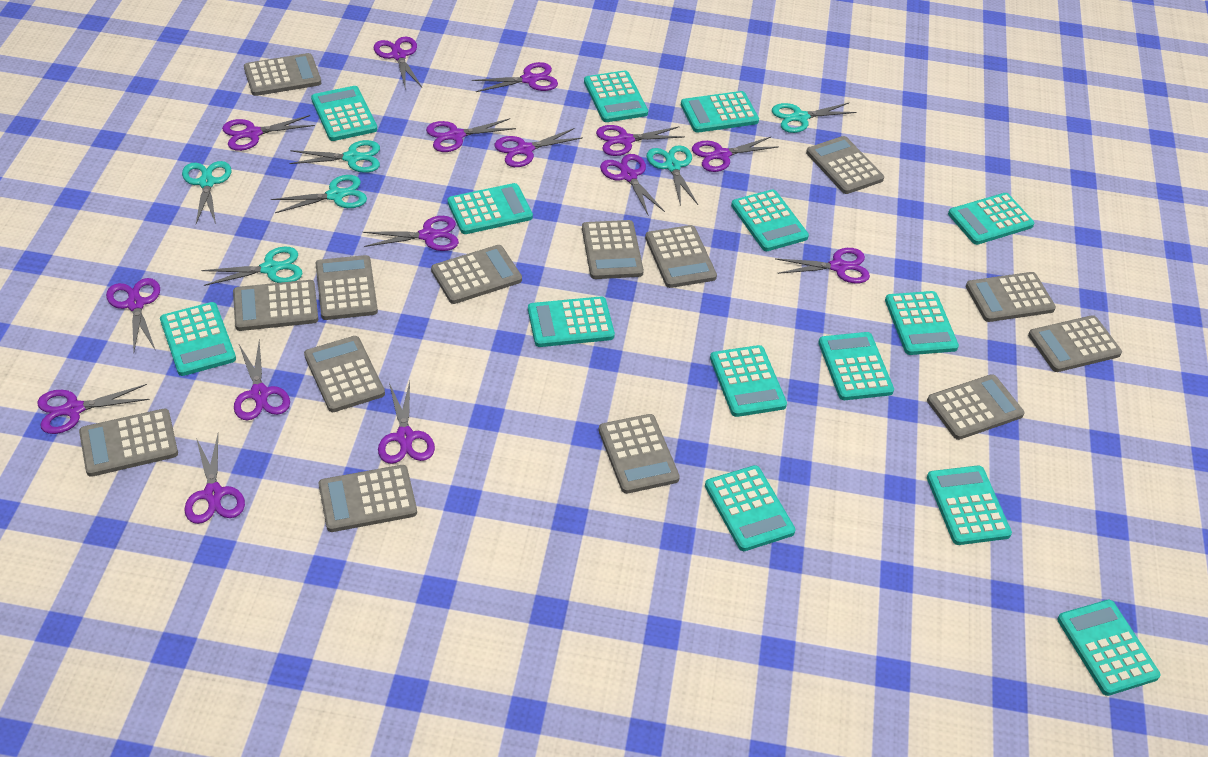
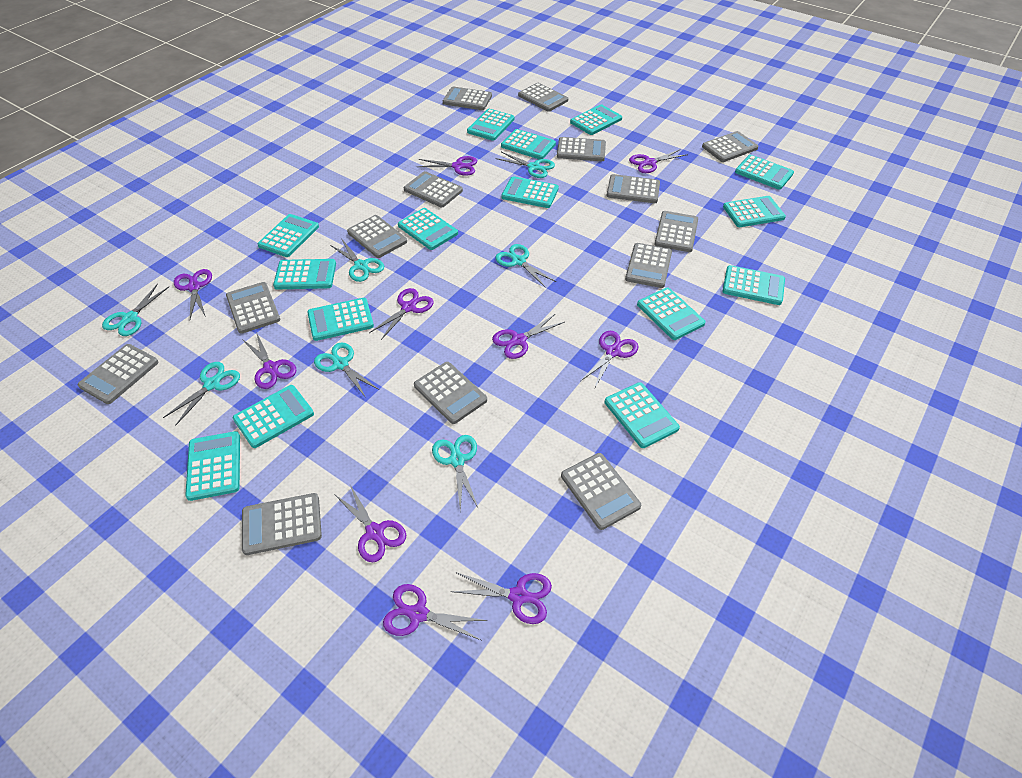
purple scissors: [37,384,150,434] [106,278,160,351] [184,434,245,524] [222,115,315,151] [234,341,290,420] [363,216,459,251] [374,37,422,89] [378,381,435,464] [426,118,516,152] [472,62,558,92] [495,128,583,167] [596,125,684,156] [600,154,665,215] [692,137,779,172] [775,248,870,284] = 15 -> [174,269,212,319] [242,332,297,389] [334,485,406,562] [369,288,434,340] [383,584,488,640] [418,156,477,176] [450,572,552,624] [492,314,564,359] [581,331,639,387] [629,149,688,173] = 10
turquoise calculator: [160,302,236,376] [311,86,377,141] [448,183,533,234] [528,297,615,347] [584,71,648,122] [681,91,759,133] [705,465,796,551] [710,345,787,417] [731,189,809,251] [818,332,894,400] [885,291,959,355] [927,466,1012,545] [948,193,1034,245] [1057,600,1161,696] = 14 -> [185,431,240,501] [233,385,314,448] [258,214,319,257] [273,259,336,289] [307,298,374,341] [398,208,458,250] [467,109,515,141] [501,129,556,159] [502,176,559,208] [570,104,622,135] [604,382,680,448] [637,288,706,340] [722,265,785,305] [723,196,786,227] [735,155,794,190] = 15
turquoise scissors: [182,161,232,224] [201,247,303,286] [271,175,367,213] [289,140,380,173] [647,145,698,207] [772,103,857,133] = 6 -> [102,284,169,336] [163,362,240,426] [314,343,378,398] [330,238,384,282] [432,435,479,511] [495,152,555,178] [495,244,556,288] = 7

